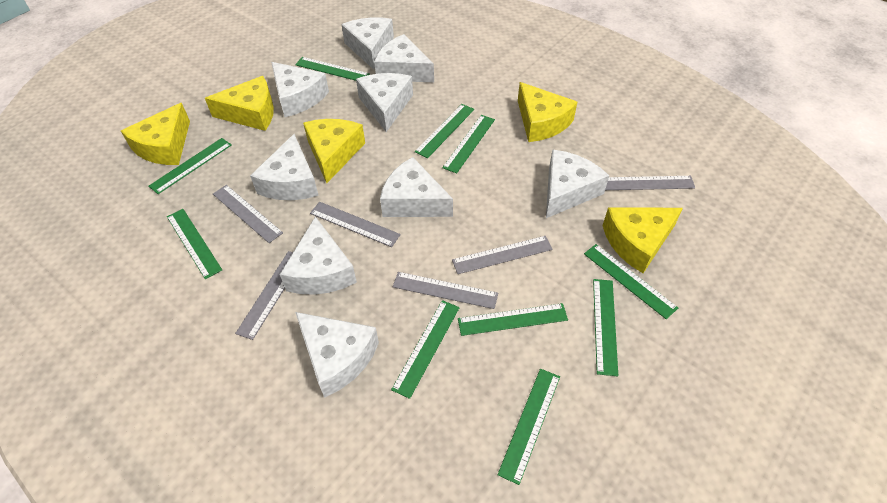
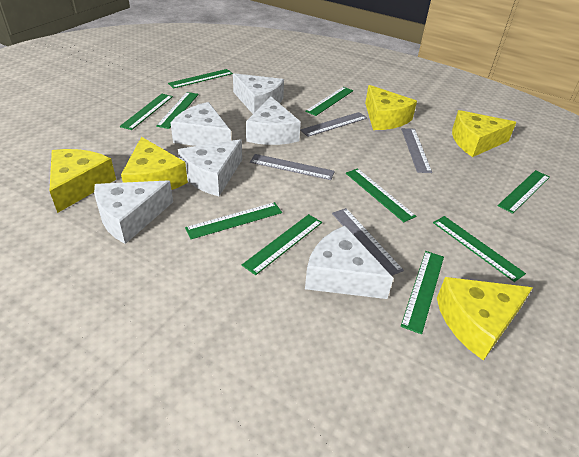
grey ruler: [213,185,283,243] [235,251,293,340] [310,202,401,247] [393,272,498,309] [452,236,553,274] [605,176,695,190] = 6 -> [250,154,335,180] [300,112,367,137] [332,208,404,276] [401,128,432,173] = 4
white cheese: [250,134,319,200] [271,62,329,117] [280,216,357,295] [295,312,379,398] [341,17,394,70] [356,73,413,132] [374,34,434,82] [380,157,453,217] [546,149,609,218] = 9 -> [94,180,173,244] [170,102,231,146] [178,139,242,196] [233,73,284,114] [246,96,301,145] [305,226,393,299] = 6

